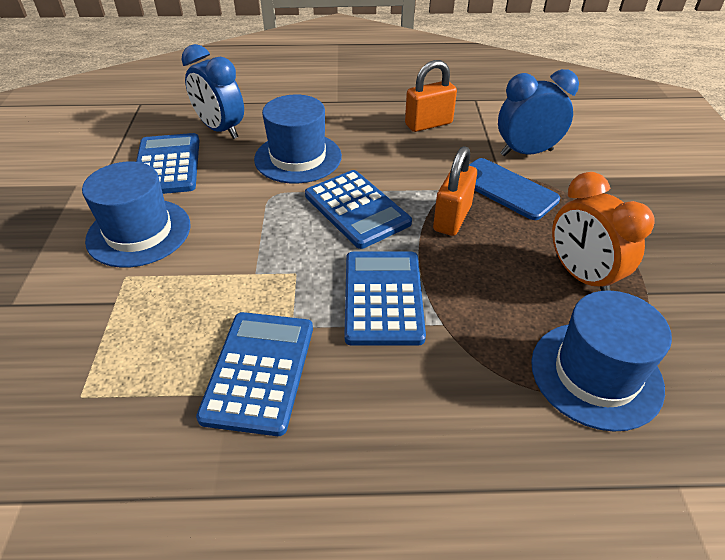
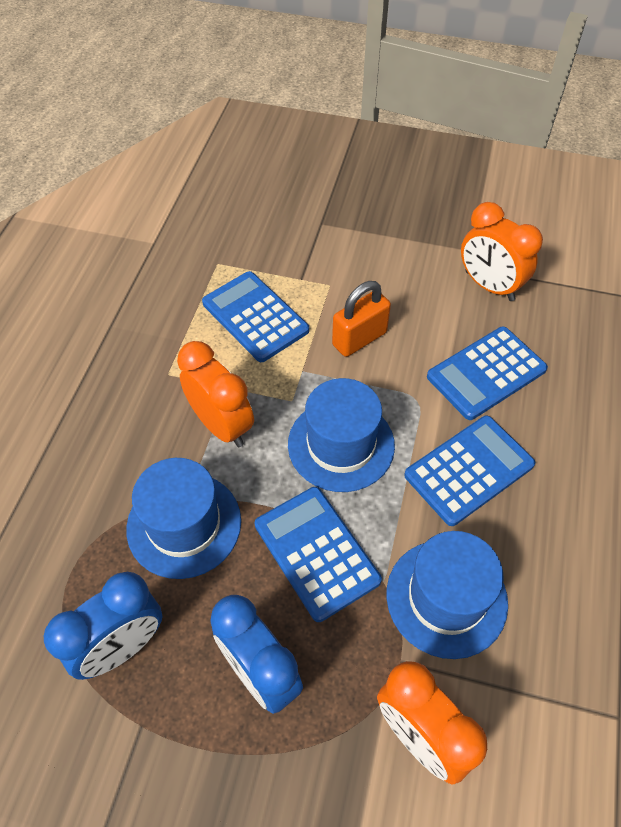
blue phone: [469,158,560,220] = 1 -> none = 0
orange clock: [552,172,655,291] = 1 -> [177,341,254,447] [377,661,487,785] [461,202,543,301] = 3
orange padlock: [405,60,457,132] [433,146,477,236] = 2 -> [332,281,391,357] = 1

